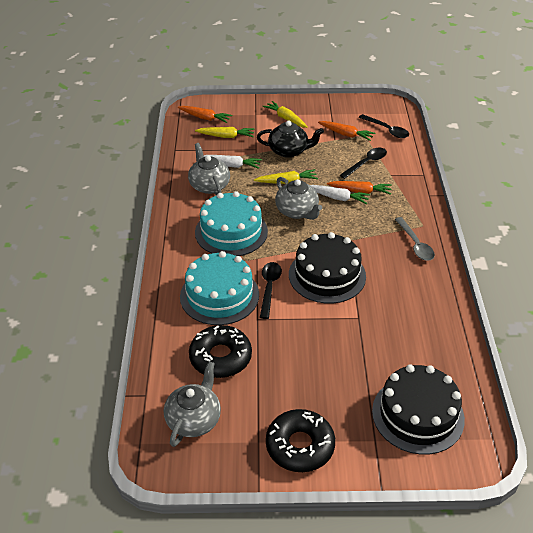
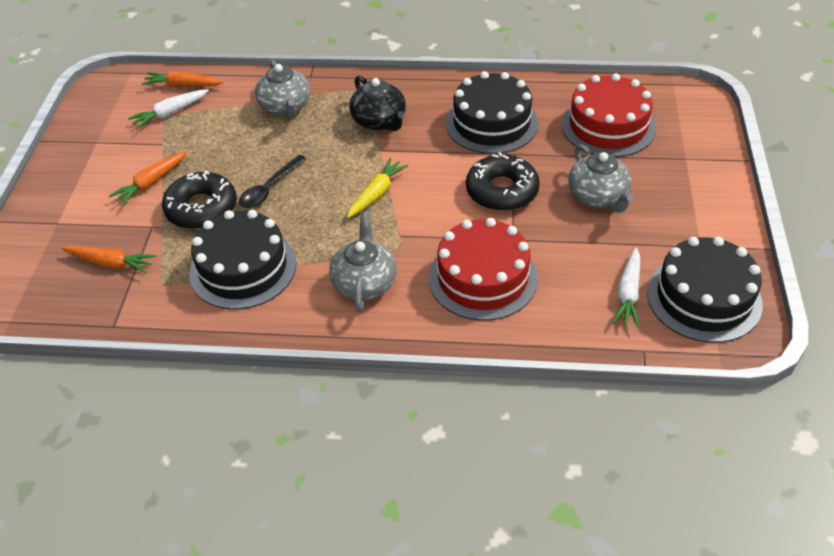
black cake: [289,232,366,304] [372,365,465,455] = 2 -> [190,210,296,309] [446,71,538,154] [647,237,763,343] = 3
black spoon: [260,262,282,319] [339,148,387,179] [359,114,409,138] = 3 -> [239,155,307,208] = 1
grey spoon: [395,217,435,261] = 1 -> none = 0
red cake: none = 0 -> [429,218,538,321] [561,73,656,157] = 2
turquoise cake: [180,251,259,325] [195,191,268,256] = 2 -> none = 0
yellow carrot: [195,127,254,138] [254,169,318,184] [262,101,307,128] = 3 -> [347,158,409,218] = 1

